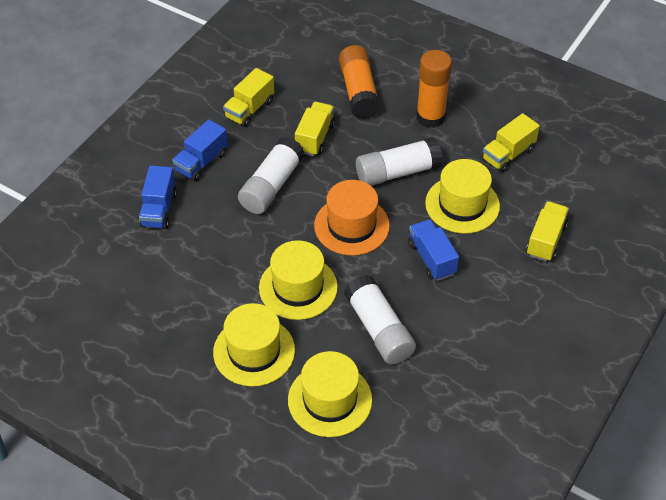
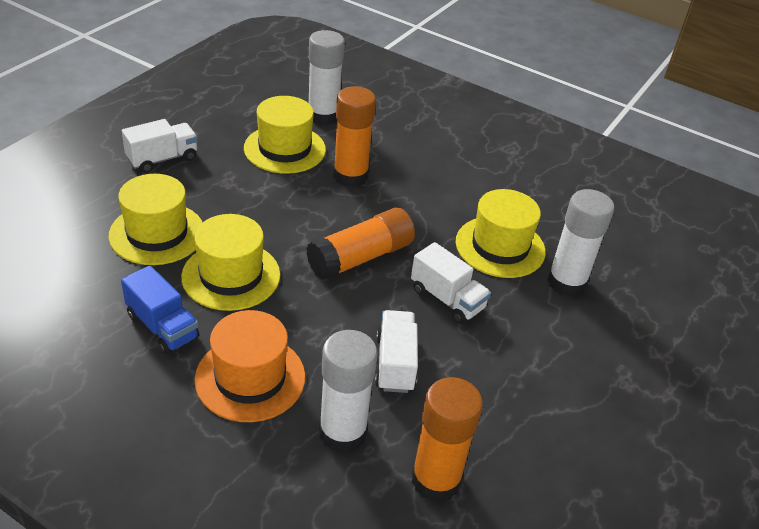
blue truck: [139,165,177,229] [172,119,228,181] [408,219,459,281] = 3 -> [121,265,199,355] = 1
orange glue stick: [339,45,380,119] [416,50,452,128] = 2 -> [306,208,415,281] [333,86,376,187] [412,377,483,502] = 3
white truck: none = 0 -> [122,119,198,173] [375,310,418,393] [411,242,491,324] = 3
yellow truck: [223,68,274,127] [295,102,335,156] [482,113,540,172] [526,201,569,262] = 4 -> none = 0

